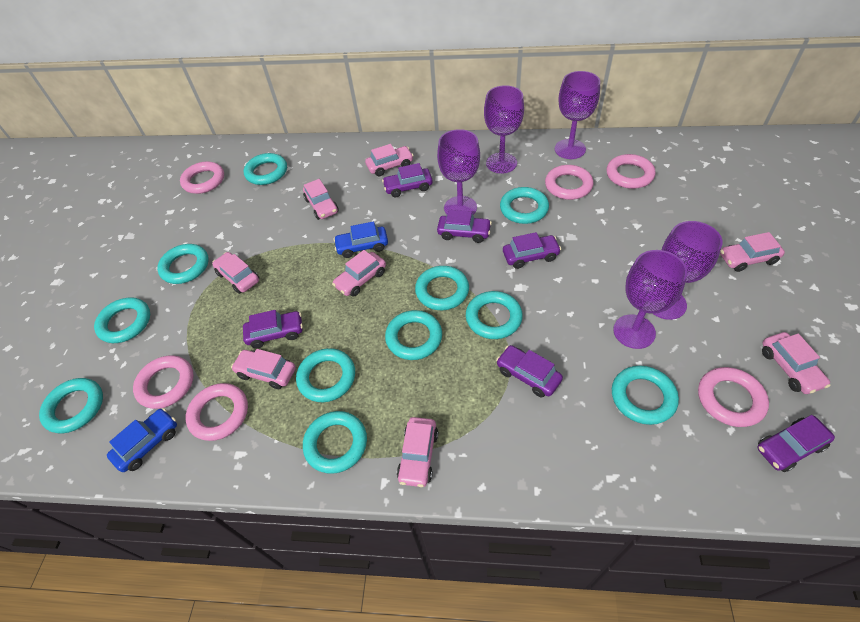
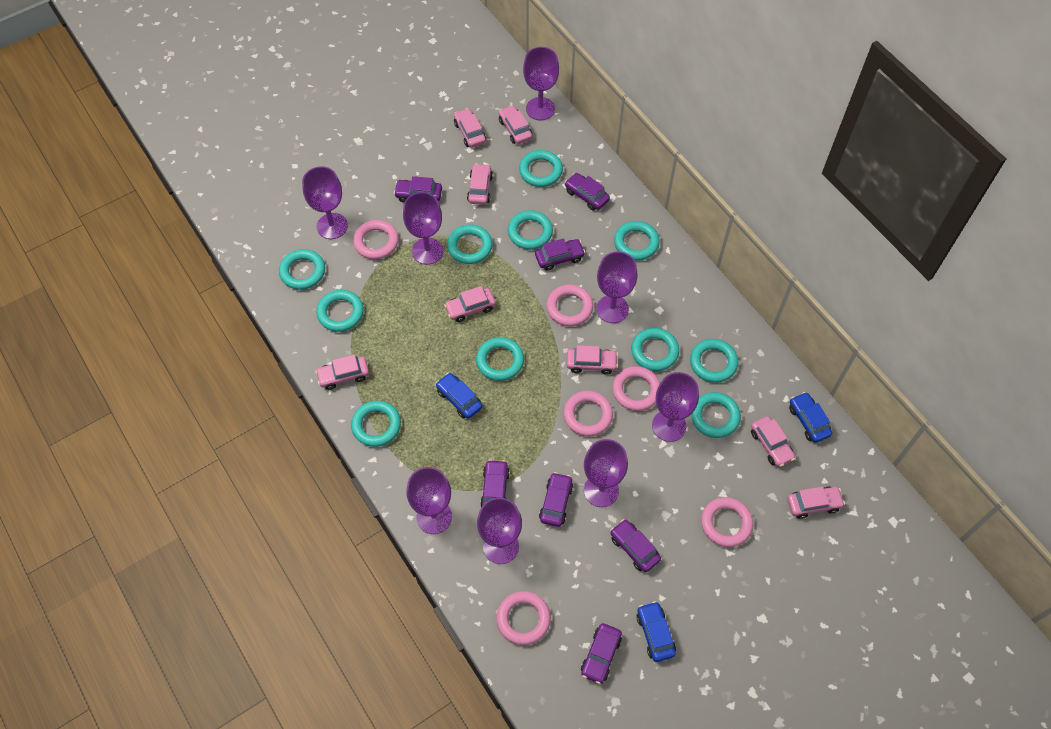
blue car: [107,408,177,472] [333,221,388,258] = 2 -> [436,373,482,419] [636,601,676,662] [789,392,832,443] = 3
purple car: [243,310,303,348] [382,163,432,197] [437,210,492,243] [496,345,563,398] [503,232,561,269] [757,415,835,472] = 6 -> [394,176,442,202] [480,459,510,507] [535,239,585,271] [539,472,573,527] [565,173,610,211] [581,623,622,684] [610,519,661,572] = 7
purple goblet: [437,129,480,215] [484,85,524,174] [555,71,600,159] [613,250,687,349] [654,221,722,320] = 5 -> [302,166,348,239] [403,192,443,265] [406,467,452,534] [477,498,522,564] [523,47,559,121] [584,439,628,507] [596,252,637,323] [652,372,699,442] = 8

